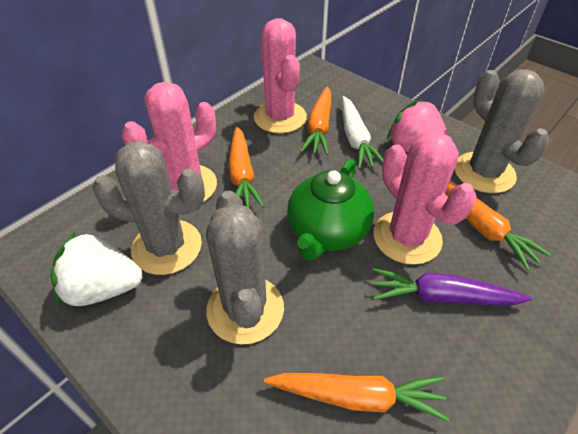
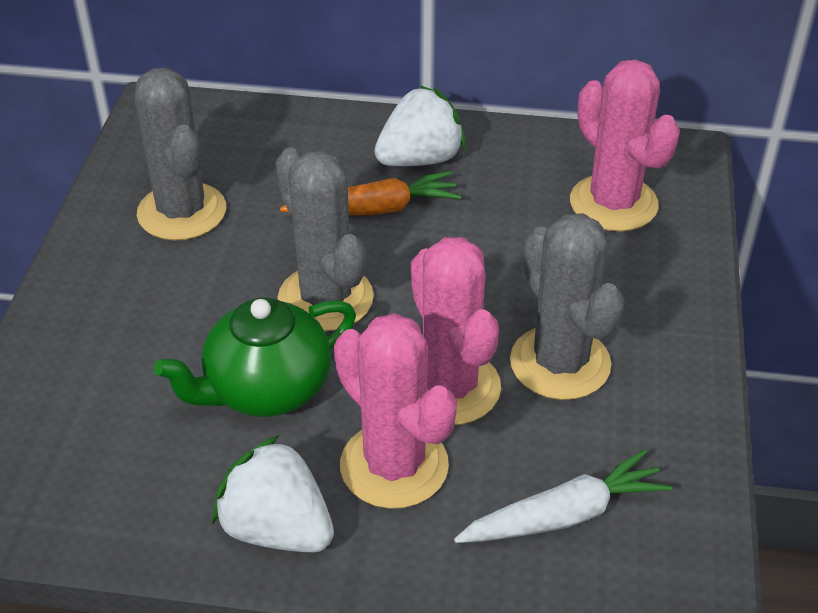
orange carrot: [228,126,264,208] [264,373,449,421] [300,86,331,155] [445,180,551,271] = 4 -> [280,171,461,215] = 1
pink strawberry: [387,100,449,152] = 1 -> none = 0
purple carrot: [372,268,532,305] = 1 -> none = 0
white strawberry: [51,231,142,306] = 1 -> [212,435,334,552] [374,85,466,166] = 2

